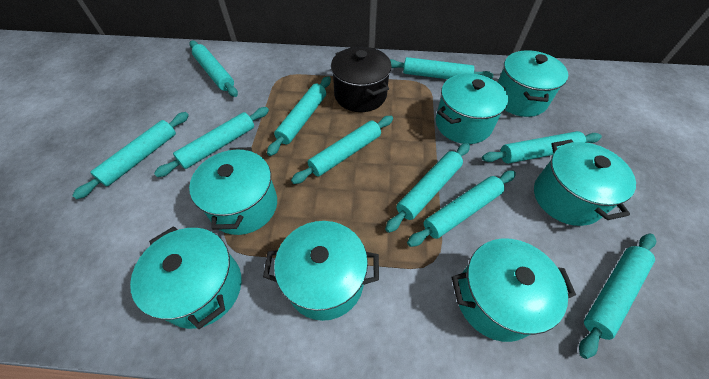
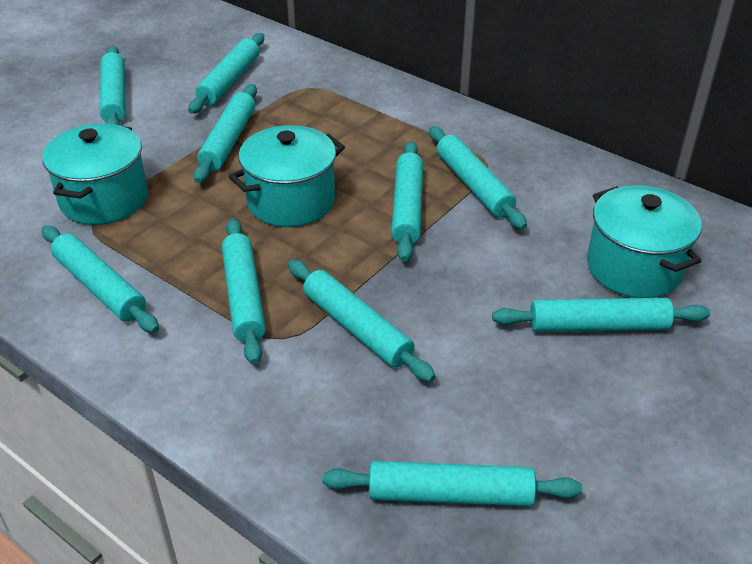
black pot: [331,47,392,112] = 1 -> none = 0
turquoise pot: [130,226,242,329] [189,147,277,235] [263,221,379,321] [436,73,508,144] [451,238,576,342] [498,50,568,117] [534,139,636,226] = 7 -> [42,123,148,225] [228,125,345,227] [587,185,702,298] = 3

